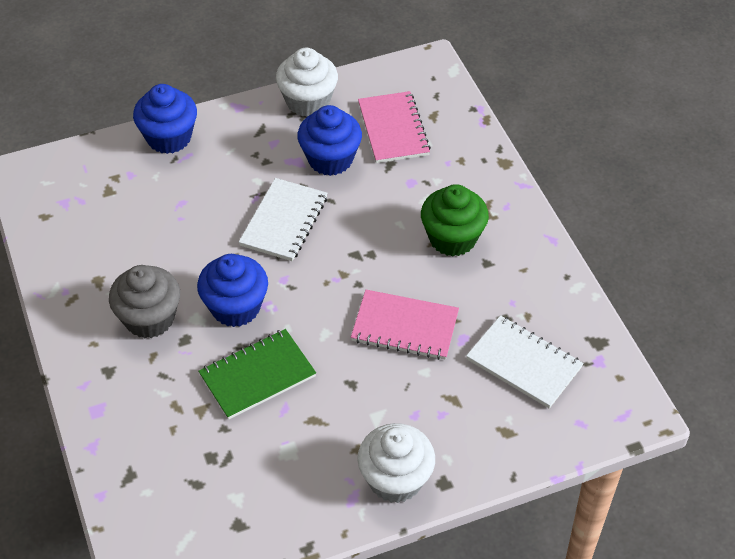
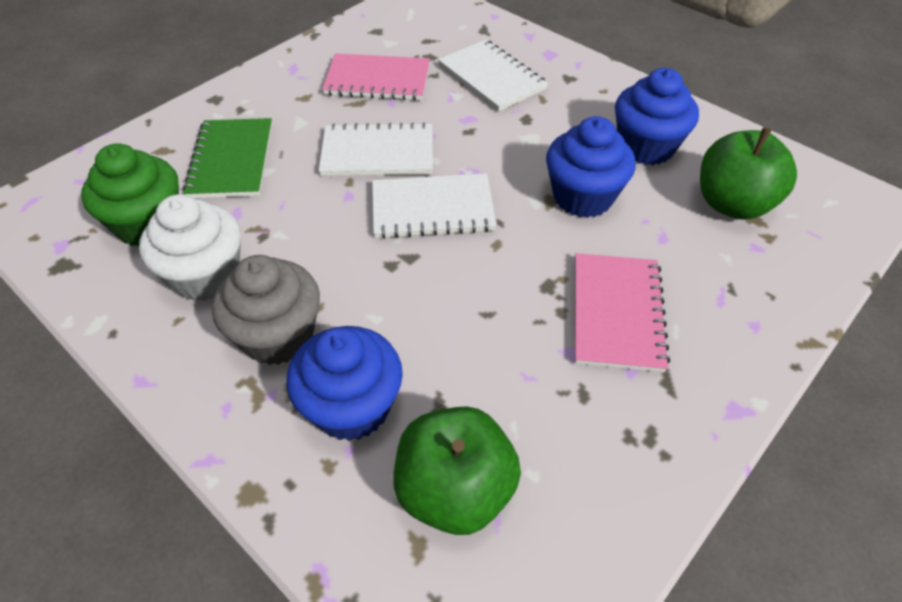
green apple: none = 0 -> [393,407,521,535] [700,127,797,220] = 2
white cupcake: [276,48,338,117] [357,423,435,503] = 2 -> [139,194,241,301] = 1
white notebook: [239,178,328,261] [466,315,584,408] = 2 -> [319,122,433,176] [372,173,496,239] [438,39,548,111] = 3

